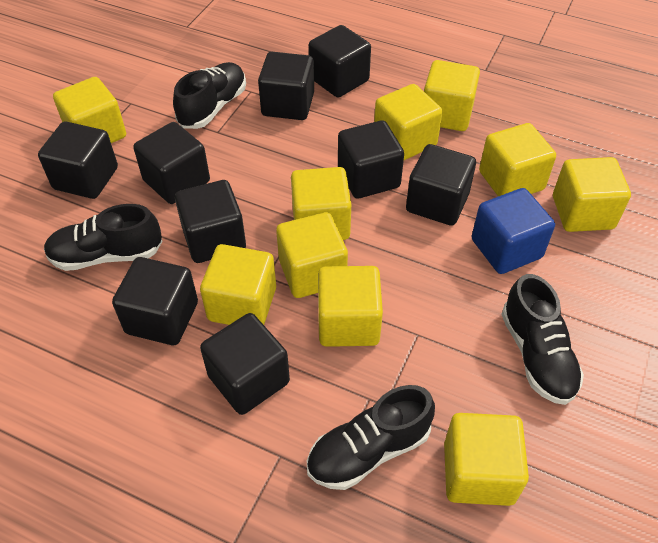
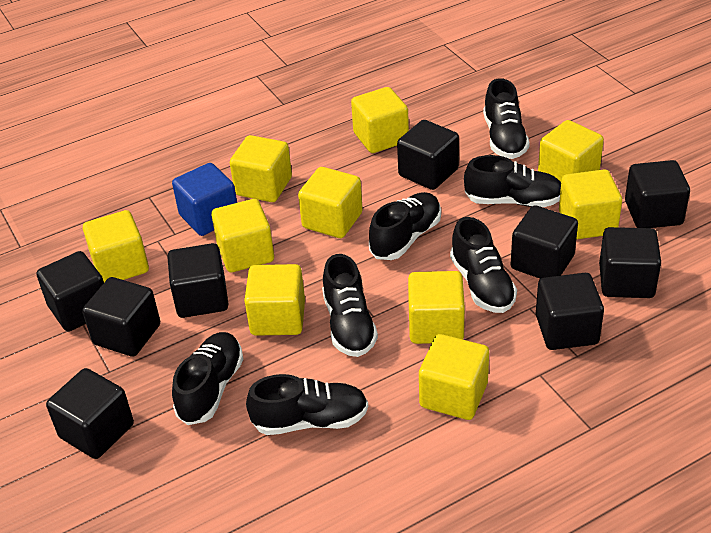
black shoe: [44,204,162,271] [173,62,246,129] [307,385,435,490] [501,274,584,405] = 4 -> [172,332,244,425] [246,374,368,435] [322,254,378,357] [369,192,441,260] [450,217,517,313] [464,155,561,207] [483,78,530,159] = 7

